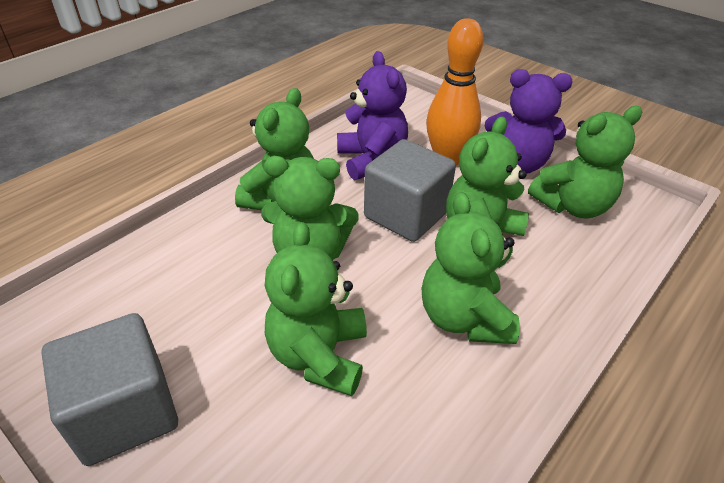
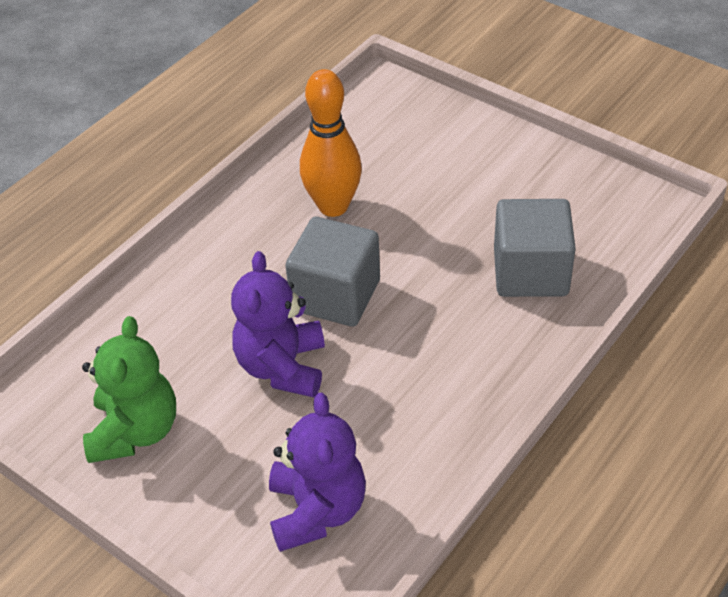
green teddy bear: [235,88,314,210] [261,156,359,260] [265,222,367,396] [422,192,520,344] [446,116,529,268] [528,106,642,218] = 6 -> [82,316,176,463] = 1

